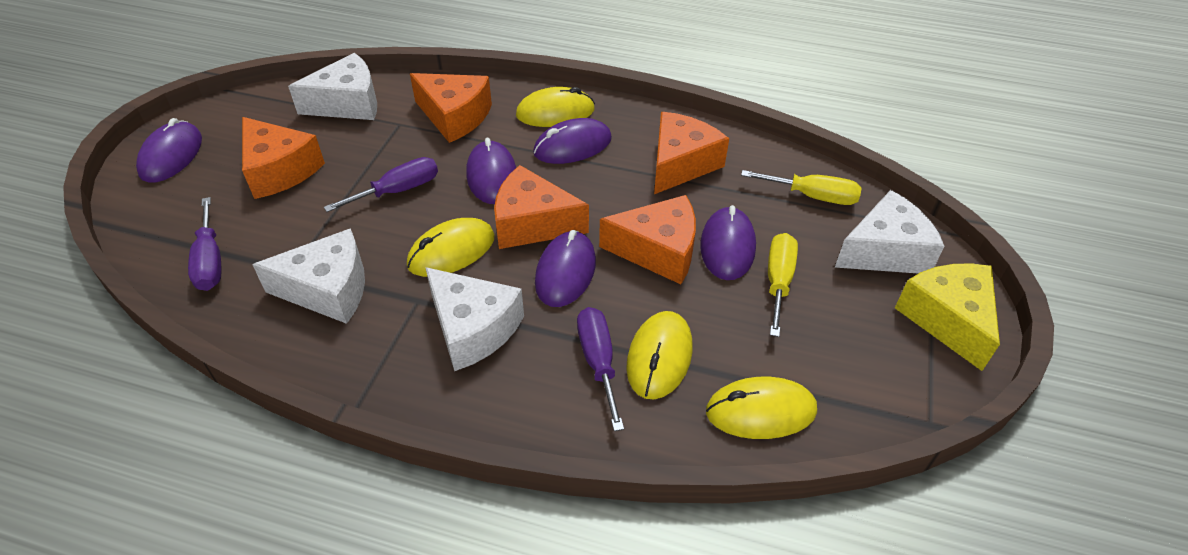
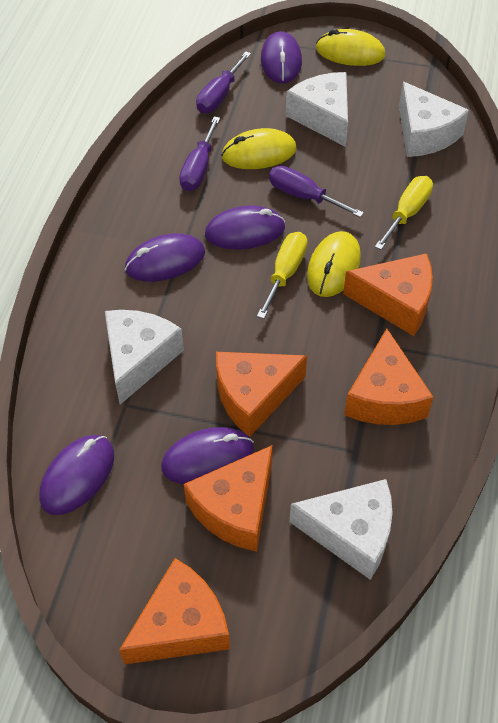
yellow cheese: [895,263,1000,371] = 1 -> none = 0
yellow mouse: [407,218,495,277] [516,87,595,127] [626,311,693,399] [706,377,817,439] = 4 -> [221,128,296,169] [307,231,361,297] [316,29,385,66] = 3

